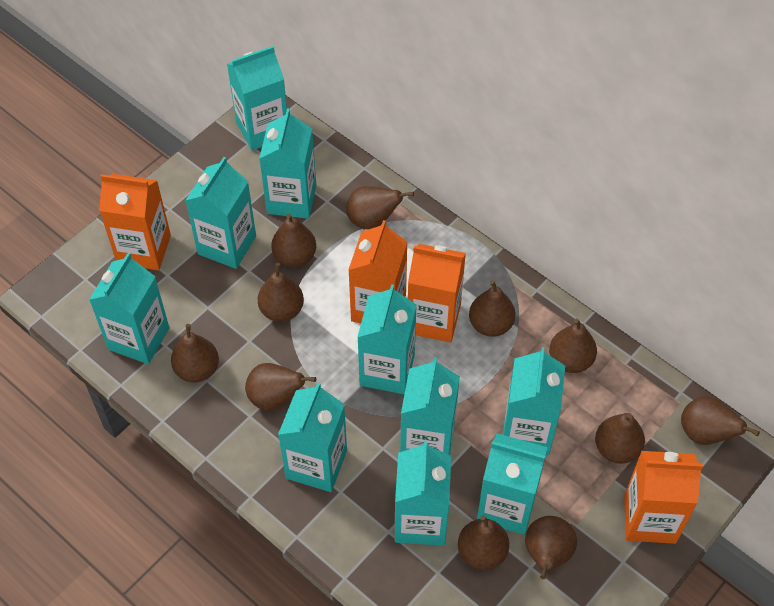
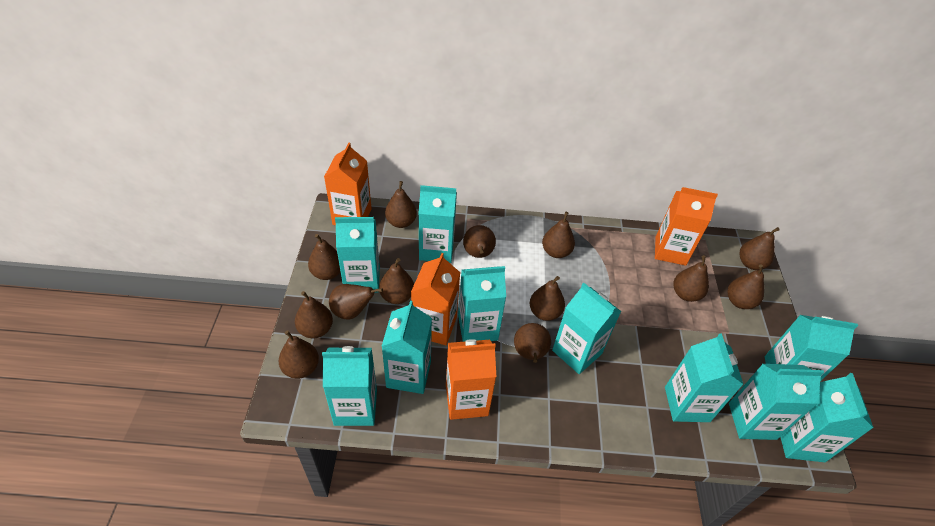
brown pear: [171,324,219,383] [245,363,316,411] [258,263,304,322] [271,214,316,267] [346,186,414,230] [458,515,509,570] [469,280,516,337] [525,516,577,579] [549,318,597,373] [595,413,645,464] [681,396,760,445] = 11 -> [278,330,319,379] [295,291,333,338] [308,234,341,280] [329,284,383,320] [379,258,414,304] [385,181,417,228] [463,225,496,258] [514,323,551,363] [530,276,565,321] [542,212,575,258] [674,255,709,302] [727,265,764,309] [739,227,780,270] = 13

